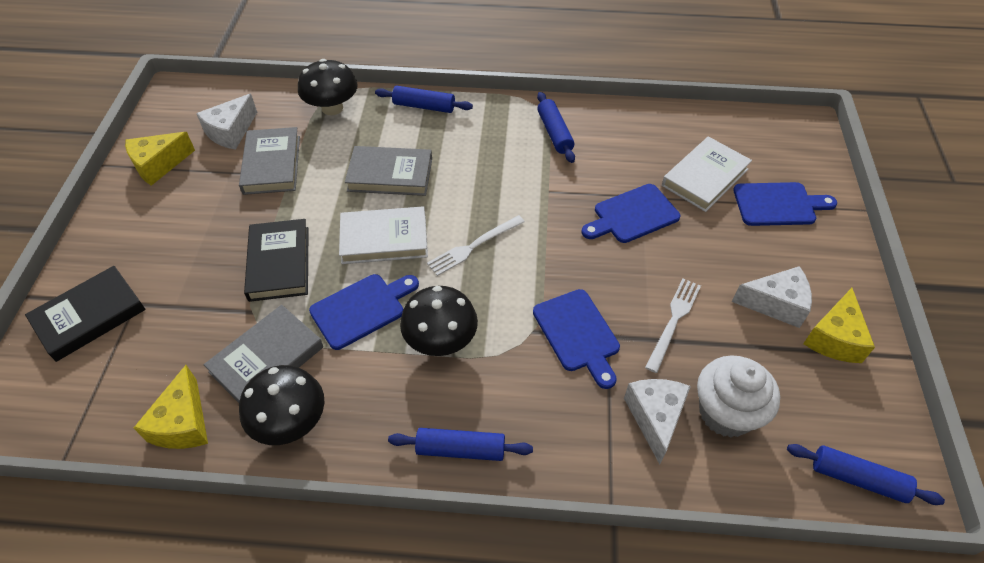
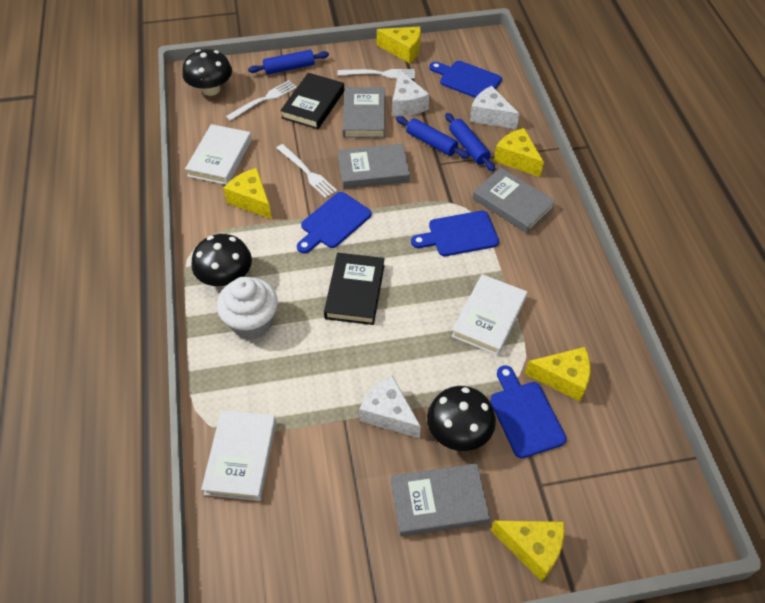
blue rolling pin: [375,86,473,113] [388,428,533,461] [537,92,575,163] [787,444,945,505] = 4 -> [248,50,329,75] [396,116,470,159] [445,113,495,171] = 3
grey book: [204,305,323,403] [239,127,300,195] [345,146,432,196] = 3 -> [338,144,410,189] [343,87,385,138] [391,463,490,537] [473,167,556,234] = 4
white book: [339,206,428,264] [662,136,752,212] = 2 -> [185,124,252,185] [201,410,276,501] [451,274,527,356] = 3
white fork: [427,215,525,276] [645,279,701,373] = 2 -> [226,80,297,121] [277,144,337,198] [338,69,415,79] = 3
yellow cheese: [125,132,195,186] [134,365,208,449] [803,288,875,363] = 3 -> [223,168,272,219] [377,27,421,63] [491,521,565,582] [494,128,544,177] [525,347,591,402] = 5

